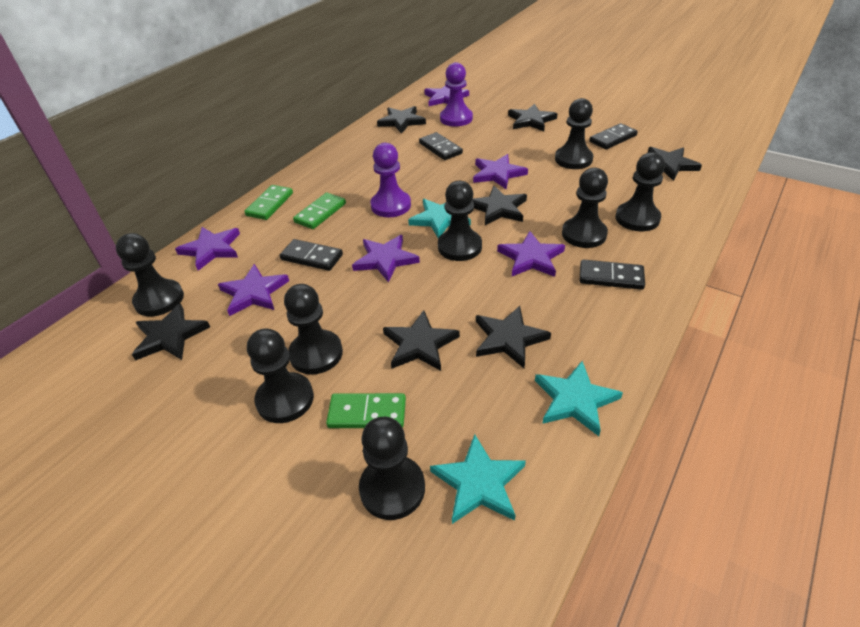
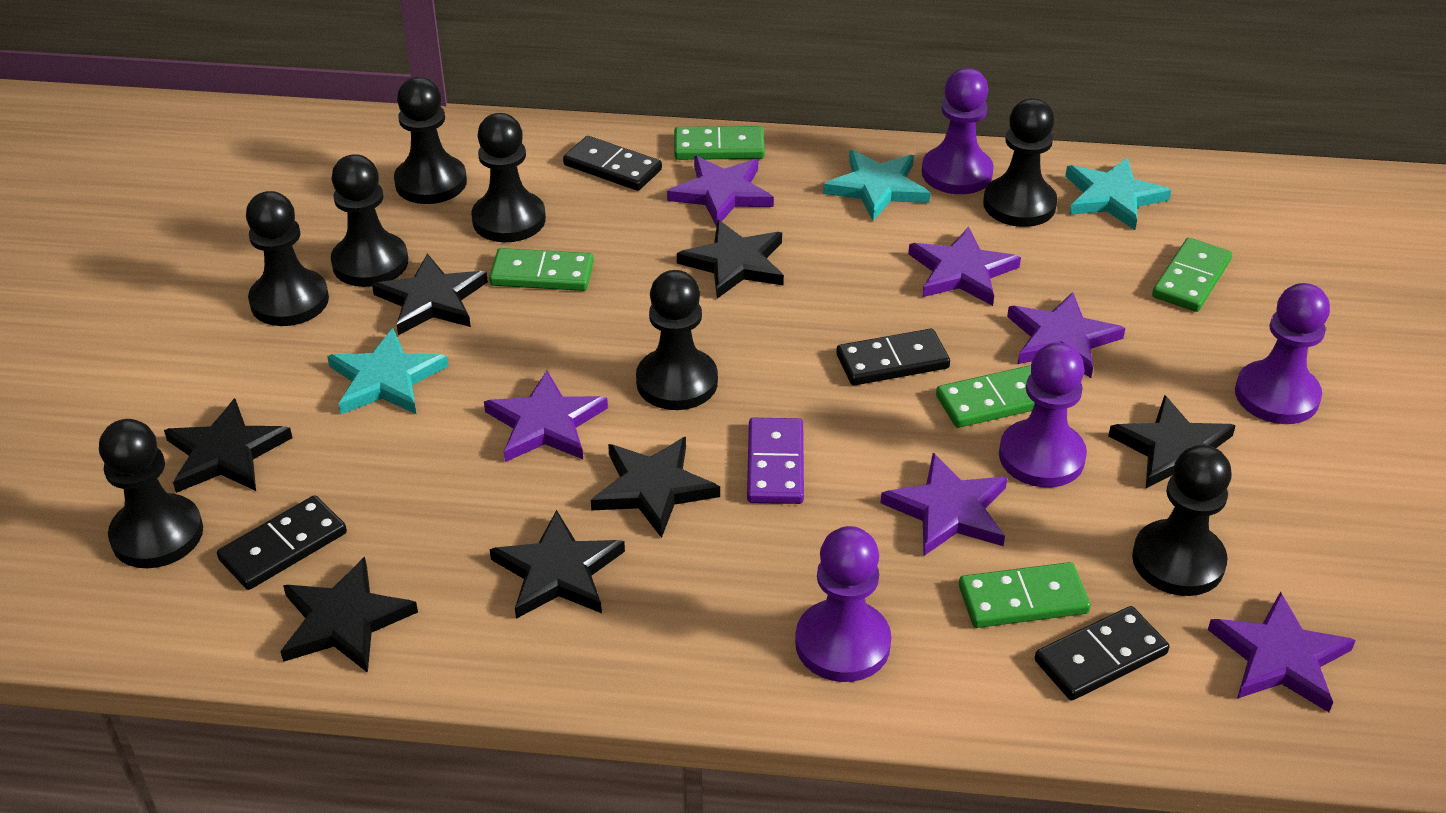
green domino: [244,185,293,220] [293,192,346,229] [326,393,406,428] = 3 -> [489,248,594,291] [674,126,765,160] [936,365,1035,428] [959,562,1091,628] [1152,238,1232,312] = 5
purple domino: none = 0 -> [747,418,804,504] = 1
purple pawn: [370,143,411,217] [440,62,473,127] = 2 -> [795,526,891,682] [922,68,994,194] [999,343,1087,488] [1235,283,1330,424] = 4

